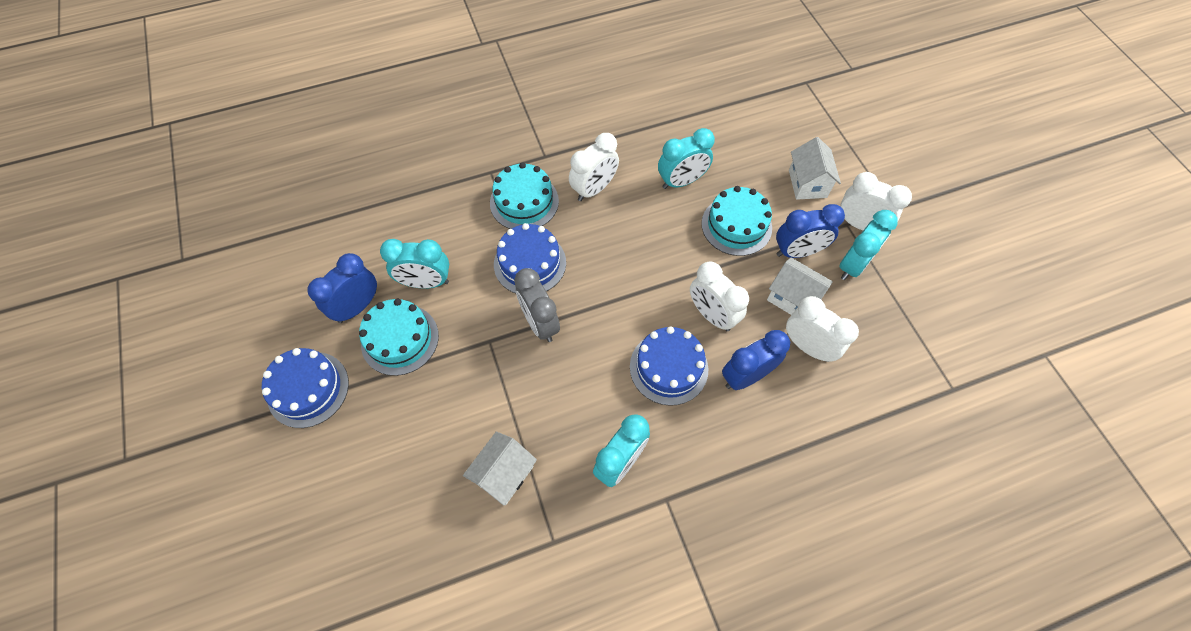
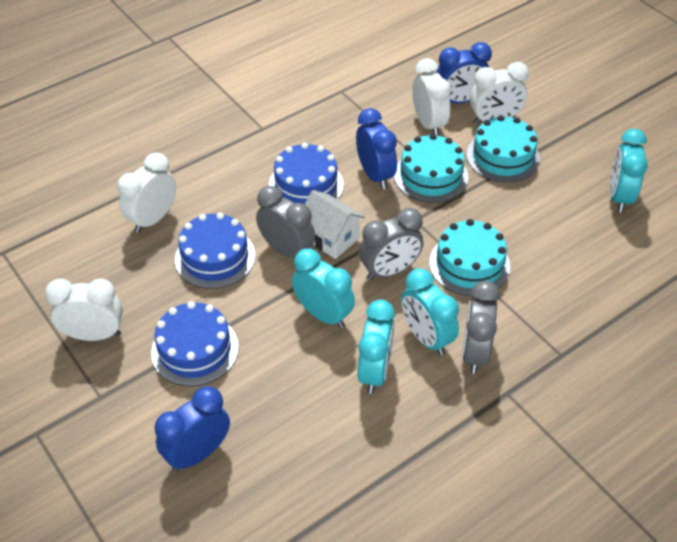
grey clock: [514,268,560,342] = 1 -> [256,186,315,259] [359,208,423,280] [462,281,500,374] = 3
white house: [463,431,537,505] [767,258,833,315] [789,137,841,200] = 3 -> [305,190,365,259] = 1

